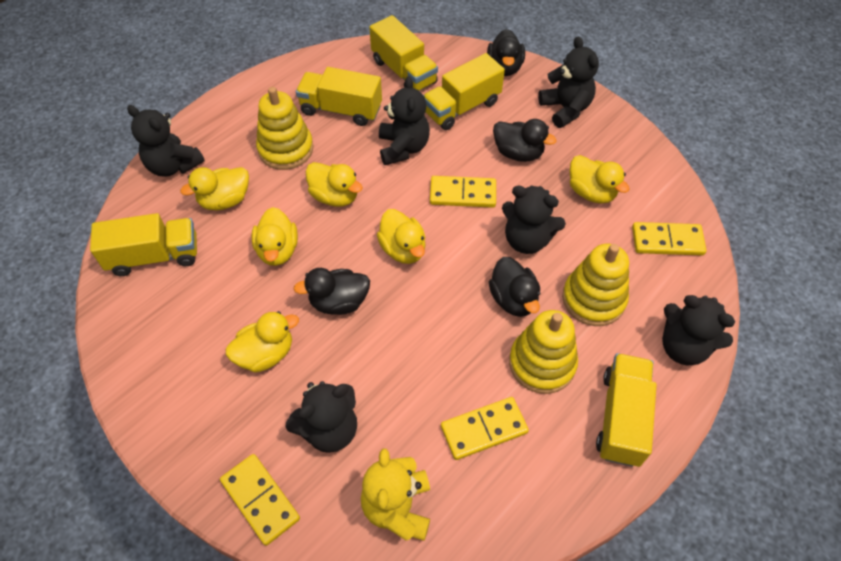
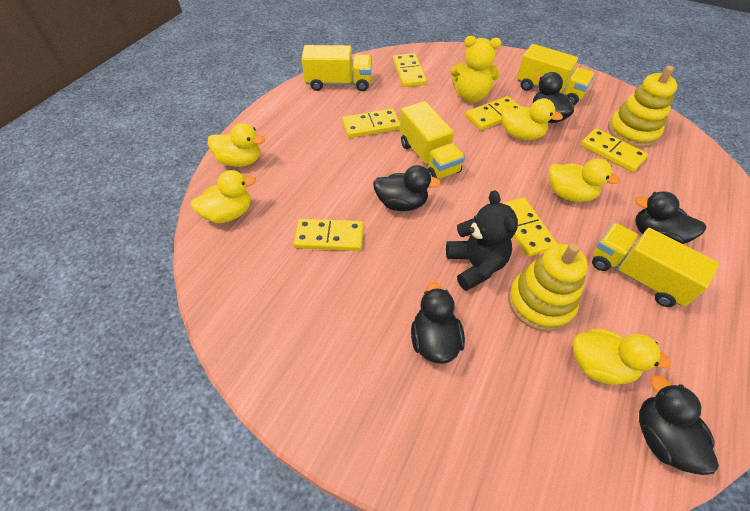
black duck: [294,268,370,315] [487,29,525,76] [489,257,540,317] [493,119,557,162] = 4 -> [373,165,441,211] [411,282,465,364] [533,72,574,123] [635,191,706,244] [639,375,719,475] = 5
black teddy bear: [127,105,205,177] [286,381,357,453] [379,76,430,165] [502,185,566,254] [538,37,599,128] [662,295,735,365] = 6 -> [446,190,518,291] = 1
yellow domino: [220,454,300,546] [430,176,496,208] [441,397,529,460] [632,222,706,255] = 4 -> [294,218,364,251] [342,109,400,138] [393,53,427,87] [465,96,521,130] [503,198,558,257] [581,128,648,172] = 6
yellow duck: [180,167,249,210] [226,311,299,373] [252,207,298,266] [306,162,363,207] [377,209,426,264] [570,155,630,203] = 6 -> [190,170,256,223] [208,123,265,167] [501,98,563,140] [549,159,620,202] [573,329,671,385] = 5
yellow stacking toy: [256,87,313,170] [509,310,578,394] [562,244,629,326] = 3 -> [508,243,588,332] [608,66,677,148] = 2
yellow truck: [90,213,197,276] [296,67,382,126] [369,15,438,91] [423,53,505,130] [596,353,657,467] = 5 -> [301,45,372,91] [400,101,465,179] [517,44,595,105] [592,223,719,307] = 4

